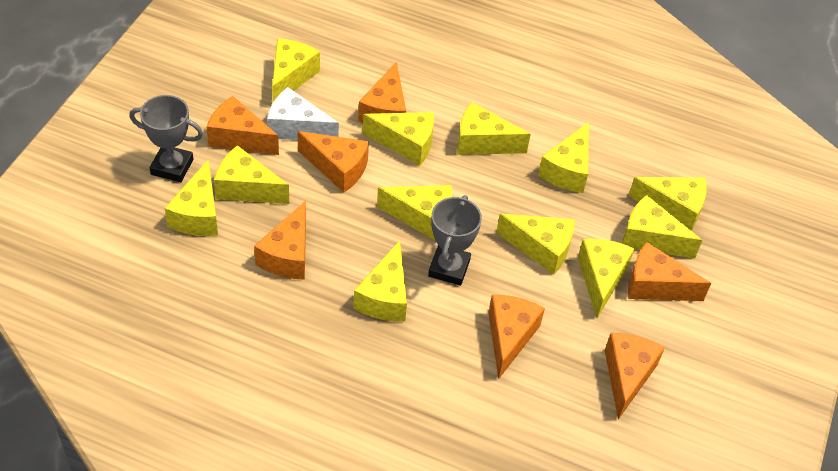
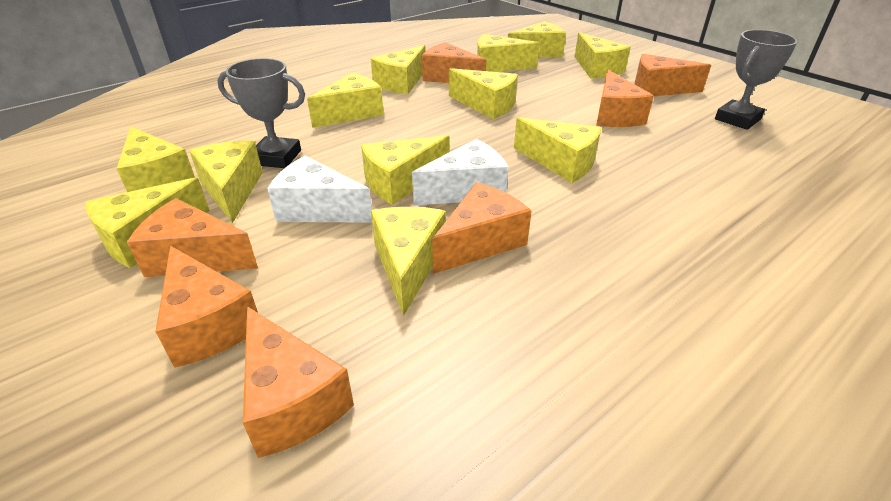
white cheese: [267,87,339,140] = 1 -> [267,155,372,223] [412,139,508,205] = 2

